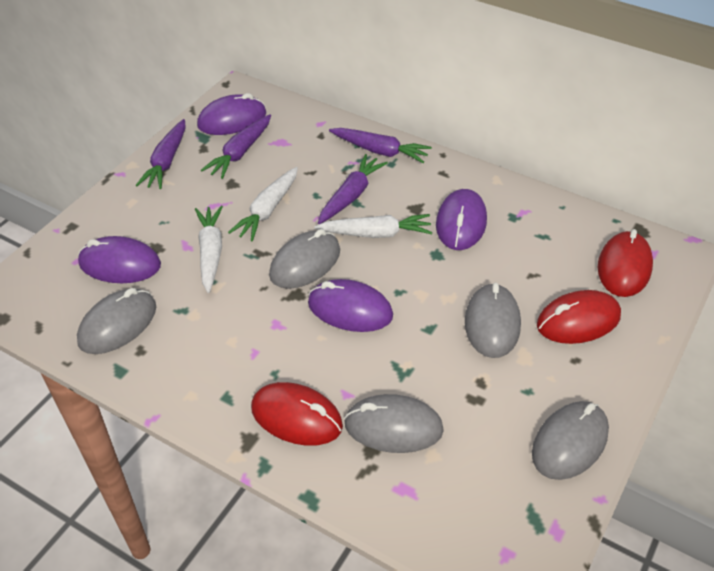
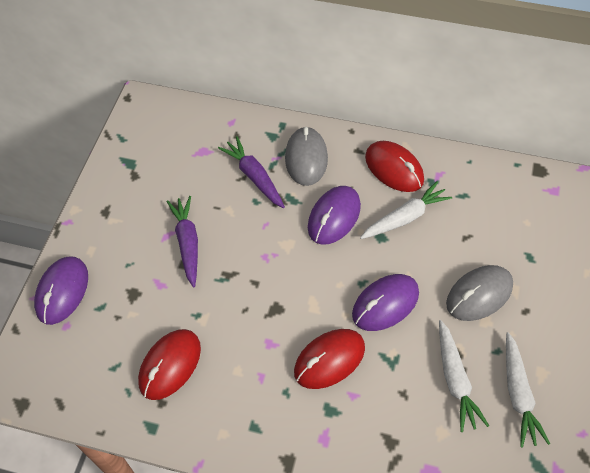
grey mouse: [77,288,156,354] [269,229,340,289] [344,394,444,453] [465,282,521,358] [532,401,609,480] = 5 -> [285,126,328,186] [446,265,513,321] = 2
purple carrot: [136,119,186,189] [201,115,271,179] [318,154,388,224] [329,128,432,163] = 4 -> [167,196,198,287] [218,136,285,208] = 2
purple mouse: [78,236,161,283] [197,93,266,135] [308,279,393,332] [436,189,487,250] = 4 -> [34,257,88,325] [308,186,361,245] [352,274,419,331] = 3

